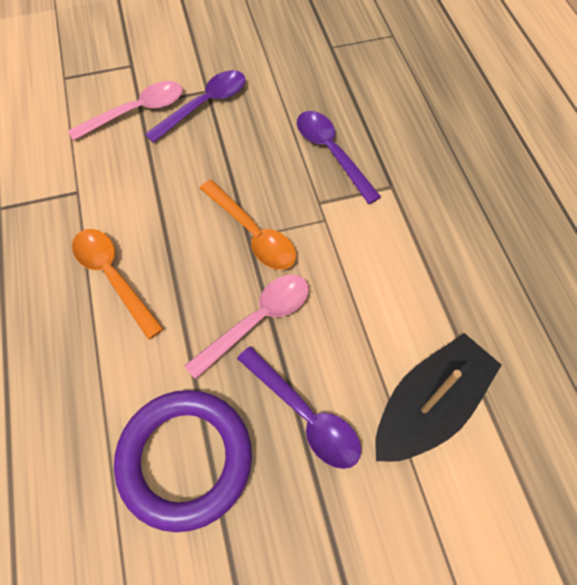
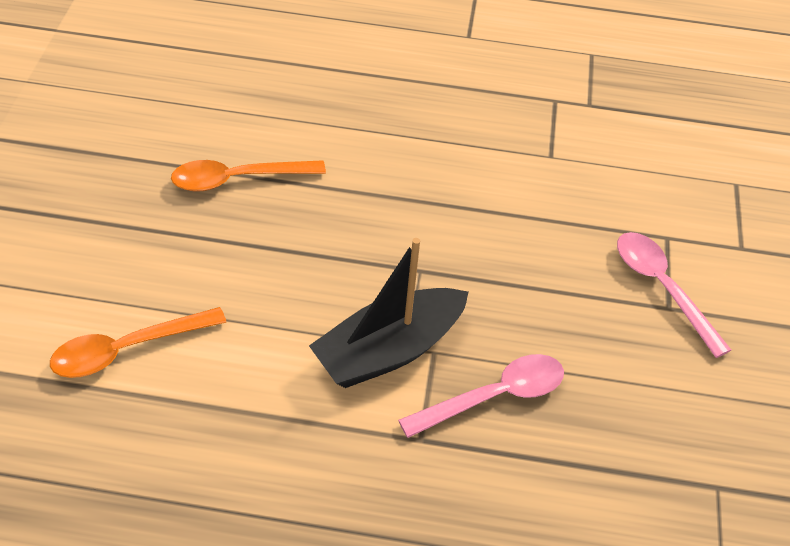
purple ring: [114,390,252,532] = 1 -> none = 0
purple spoon: [145,70,246,143] [237,346,361,469] [297,111,381,204] = 3 -> none = 0

